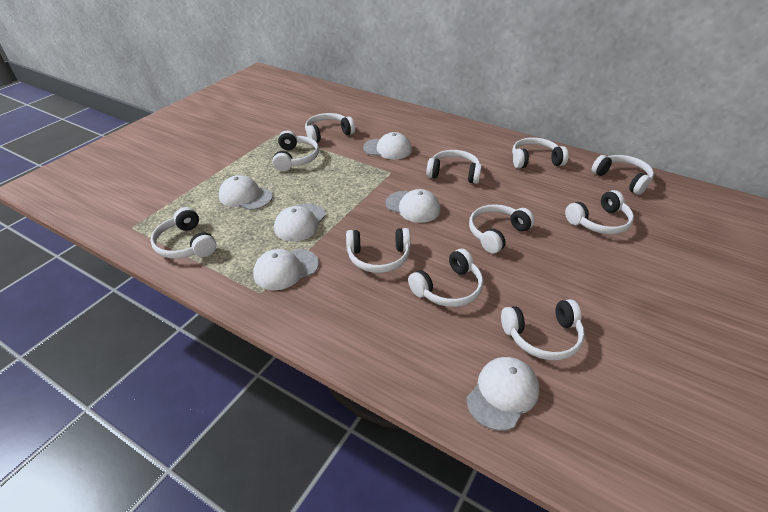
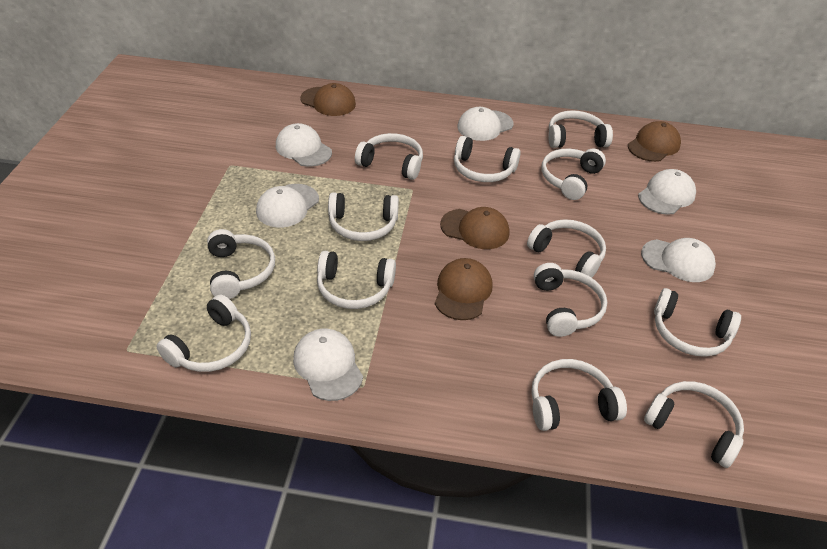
brown cap: none = 0 -> [300,83,356,116] [435,258,492,320] [440,207,509,249] [628,121,681,162] = 4
white headphones: [150,207,217,259] [272,131,319,171] [305,113,355,143] [346,228,411,273] [408,249,484,307] [426,150,482,184] [469,204,535,254] [501,299,585,360] [512,137,568,168] [565,190,634,234] [592,155,654,195] = 11 -> [156,294,251,372] [207,229,275,299] [317,251,396,309] [328,192,399,241] [355,133,423,180] [454,136,521,182] [527,219,606,278] [531,359,627,431] [534,263,607,337] [541,149,606,200] [548,110,613,148] [644,381,744,468] [654,288,741,357] = 13

